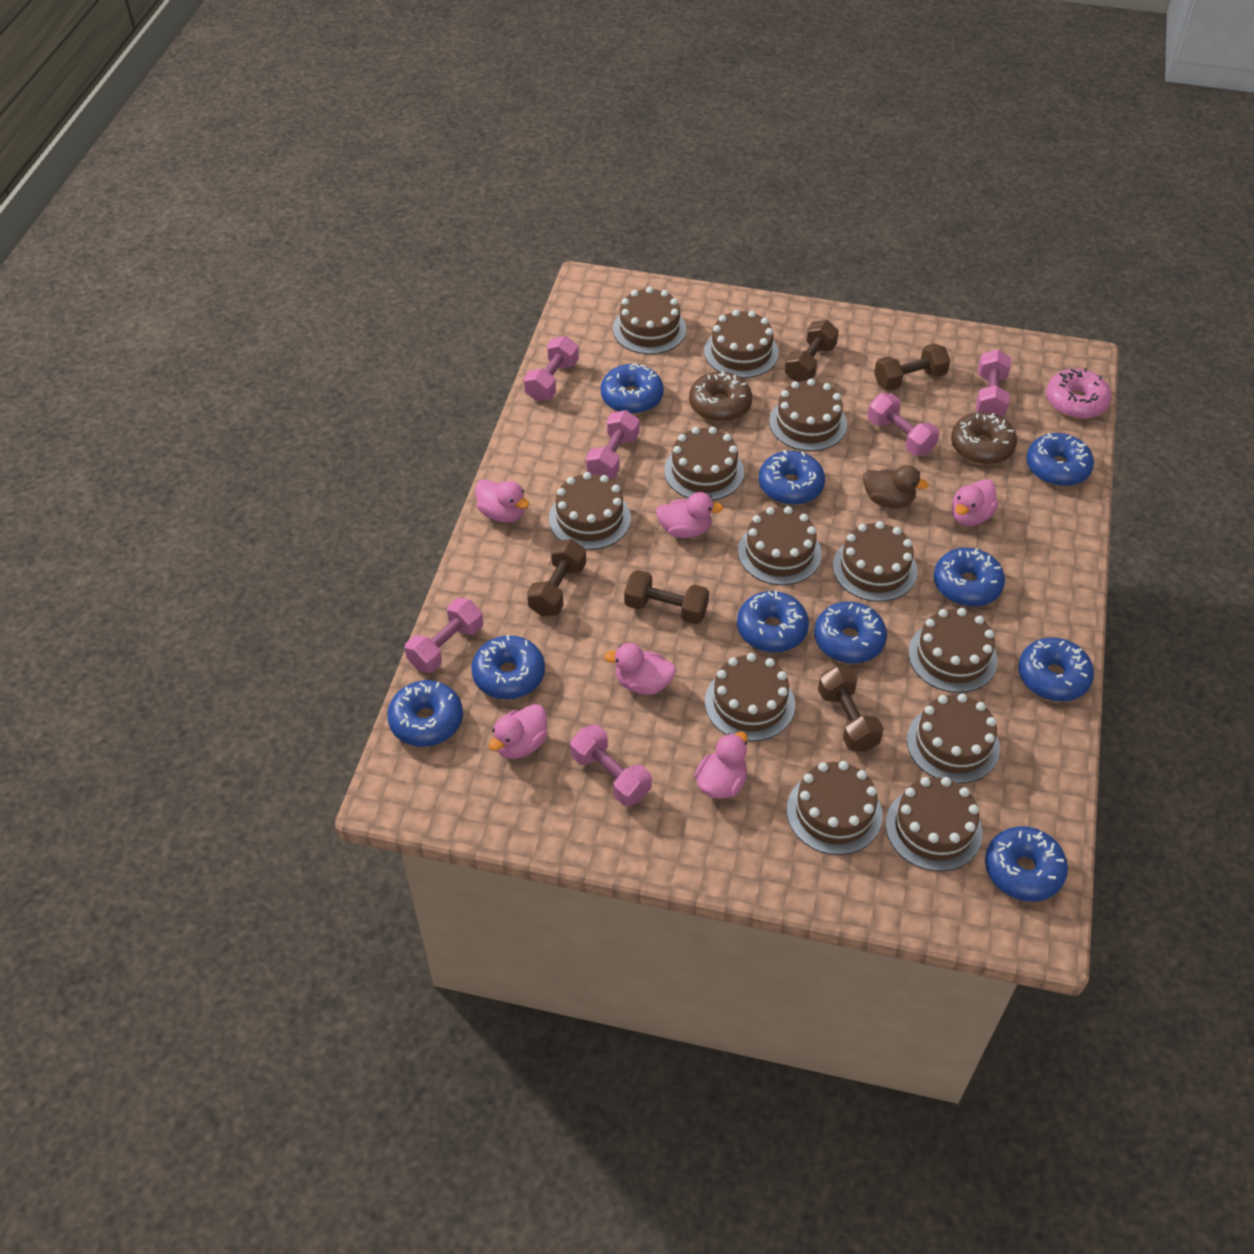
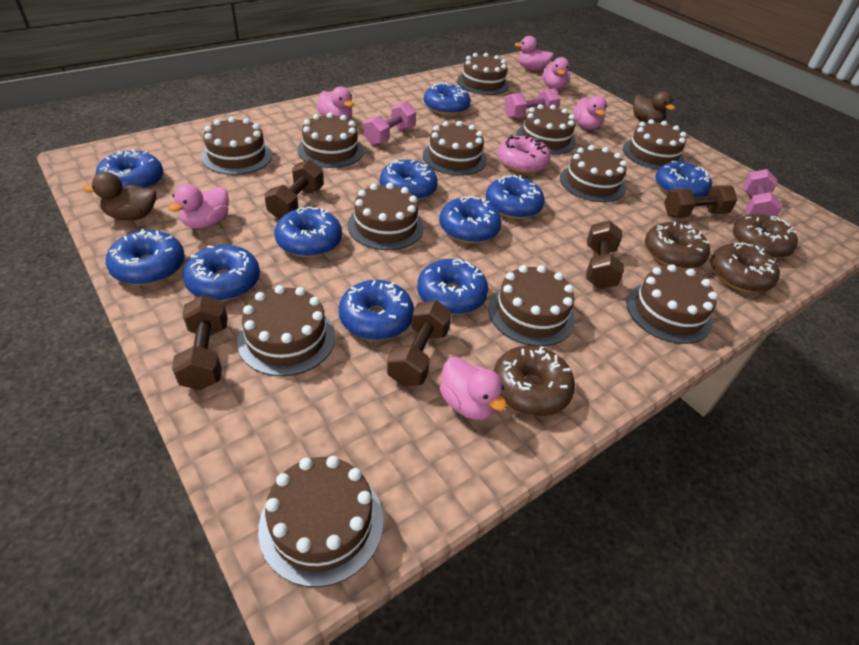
blue donut: [387,680,463,747] [471,635,545,699] [601,364,664,414] [737,591,809,653] [759,450,825,505] [814,602,887,664] [934,548,1005,607] [985,826,1068,902] [1018,637,1094,702] [1026,433,1094,486] = 10 -> [96,149,163,189] [106,229,185,285] [183,245,260,301] [275,207,342,257] [339,280,414,340] [380,159,438,201] [417,259,488,315] [424,82,471,116] [439,196,502,243] [486,175,545,219] [655,161,712,197] = 11
brown donut: [689,371,752,422] [951,412,1017,465] = 2 -> [494,346,575,416] [645,222,710,269] [711,242,780,293] [733,214,798,259] = 4
brown duck: [863,465,929,508] = 1 -> [83,172,156,220] [633,91,675,123] = 2
pink dumbbell: [405,598,483,673] [524,336,579,401] [570,725,652,806] [586,410,639,479] [867,393,940,456] [976,349,1011,416] = 6 -> [363,101,416,146] [504,88,560,119] [743,169,782,216] = 3

